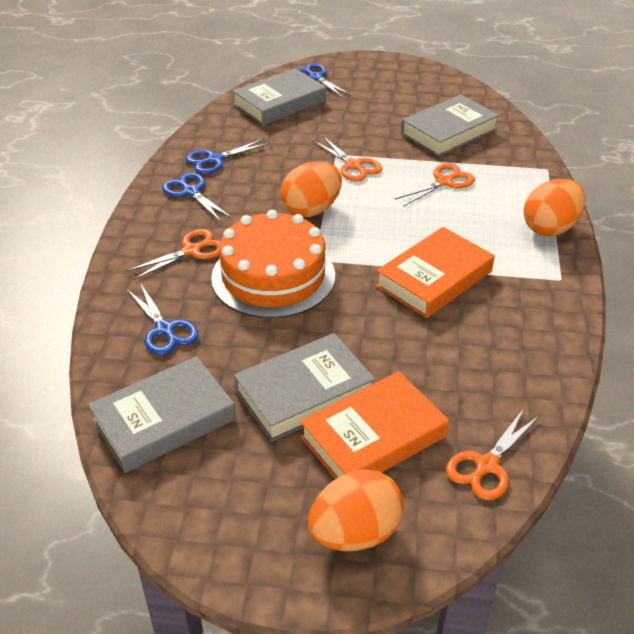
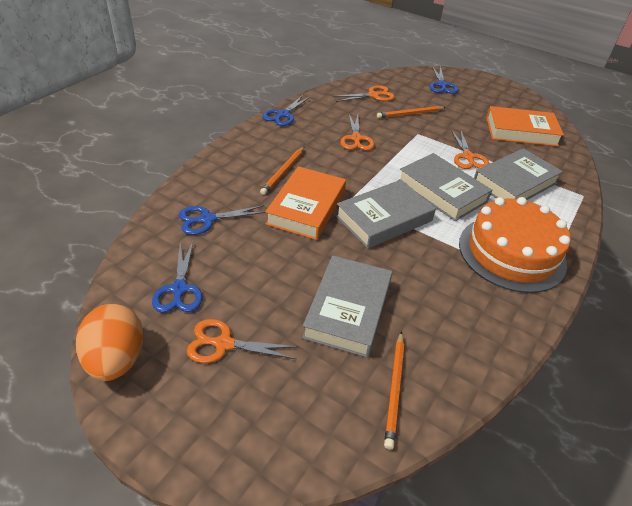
orange egg: [280,161,342,217] [308,469,404,551] [523,179,586,236] = 3 -> [76,304,144,381] = 1
orange pencil: none = 0 -> [260,147,304,195] [377,106,446,118] [384,331,404,450] = 3

